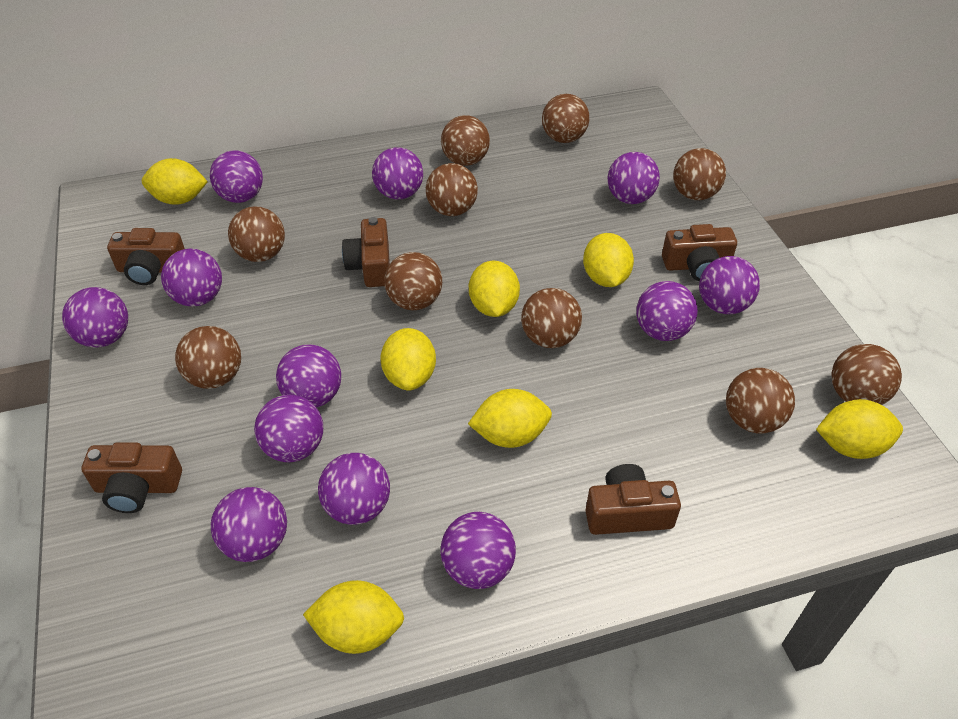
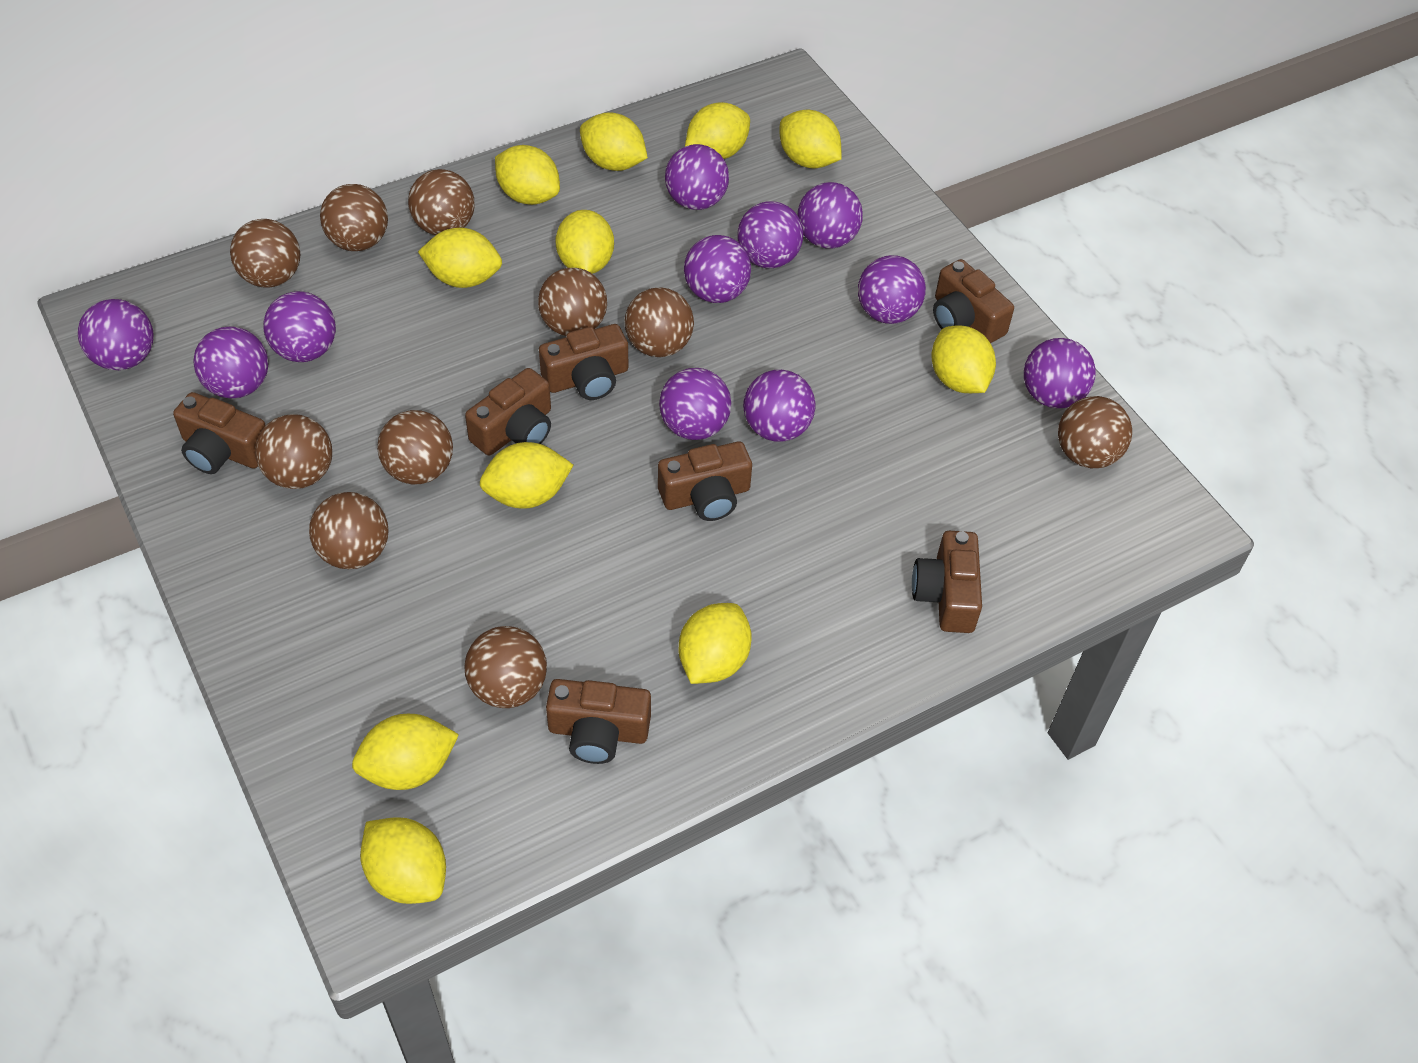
brown camera: [82,442,182,513] [107,228,185,285] [342,217,390,287] [585,464,681,535] [662,224,737,281] = 5 -> [173,392,266,474] [465,368,551,455] [539,324,628,400] [546,679,651,764] [658,441,752,521] [912,531,982,633] [933,259,1014,343] = 7
purple ball: [62,287,128,347] [161,249,222,307] [210,150,263,203] [211,487,287,562] [254,395,323,462] [276,344,341,408] [318,453,390,525] [372,147,423,199] [440,512,516,589] [608,152,660,204] [636,281,698,341] [699,256,760,314] = 12 -> [78,299,153,370] [193,326,268,399] [263,291,336,362] [659,368,731,440] [665,144,729,210] [684,235,751,303] [737,201,803,268] [743,370,816,441] [798,182,863,249] [858,255,926,324] [1024,338,1096,408] = 11
yellow lemon: [142,158,208,205] [303,580,404,654] [380,328,436,391] [468,389,552,448] [469,261,520,317] [583,233,634,287] [816,399,903,459] = 7 -> [352,714,459,790] [360,817,446,904] [418,228,502,288] [480,442,573,509] [495,145,560,205] [555,210,614,274] [580,112,648,171] [679,603,752,684] [685,102,750,159] [780,110,842,168] [931,325,996,393] = 11

